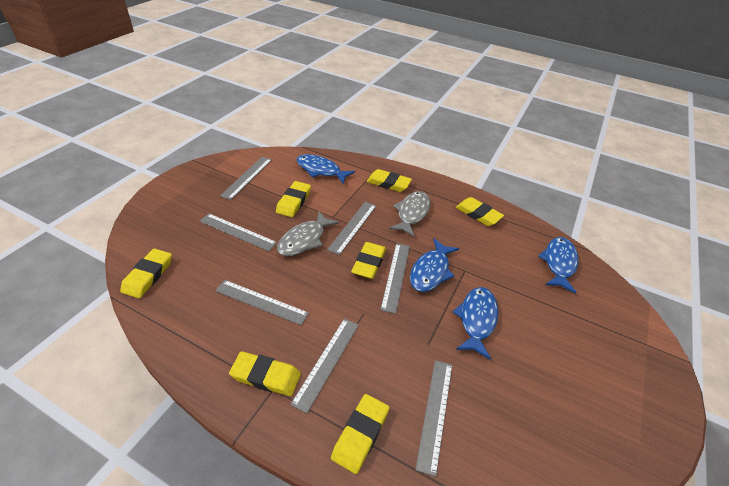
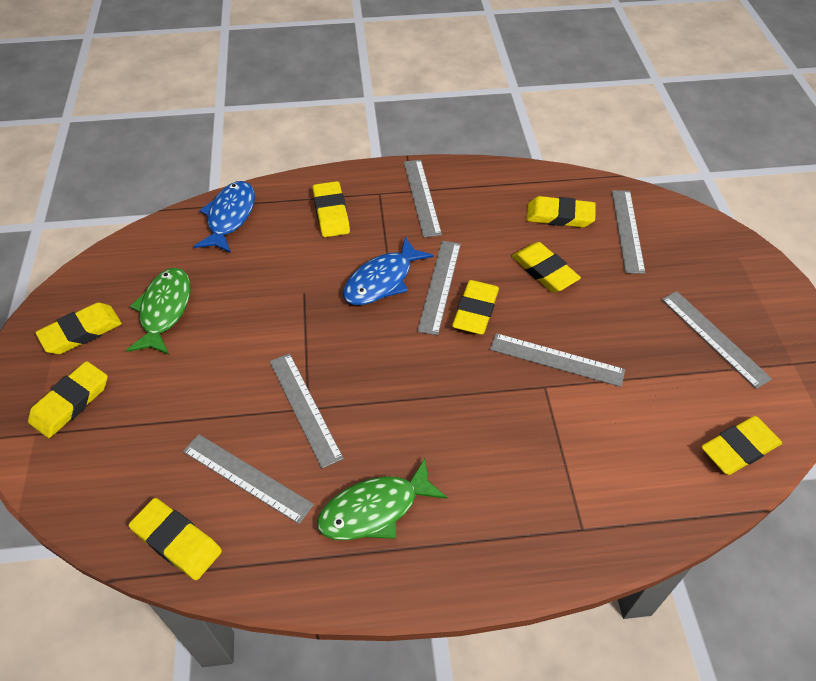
blue fish: [296,154,355,184] [410,238,459,292] [453,287,498,360] [538,237,579,294] = 4 -> [194,181,255,253] [343,237,434,305] = 2
green fish: none = 0 -> [126,268,191,354] [317,459,448,540] = 2
grey fish: [277,211,339,256] [389,191,430,237] = 2 -> none = 0
yellow eraser: [120,248,172,298] [229,351,301,396] [276,181,311,217] [331,394,389,474] [351,242,386,279] [367,169,412,192] [455,197,504,226] = 7 -> [28,361,108,438] [35,303,122,354] [129,498,222,580] [312,181,350,237] [452,280,499,335] [512,242,581,292] [526,196,596,228] [701,416,782,475] = 8

